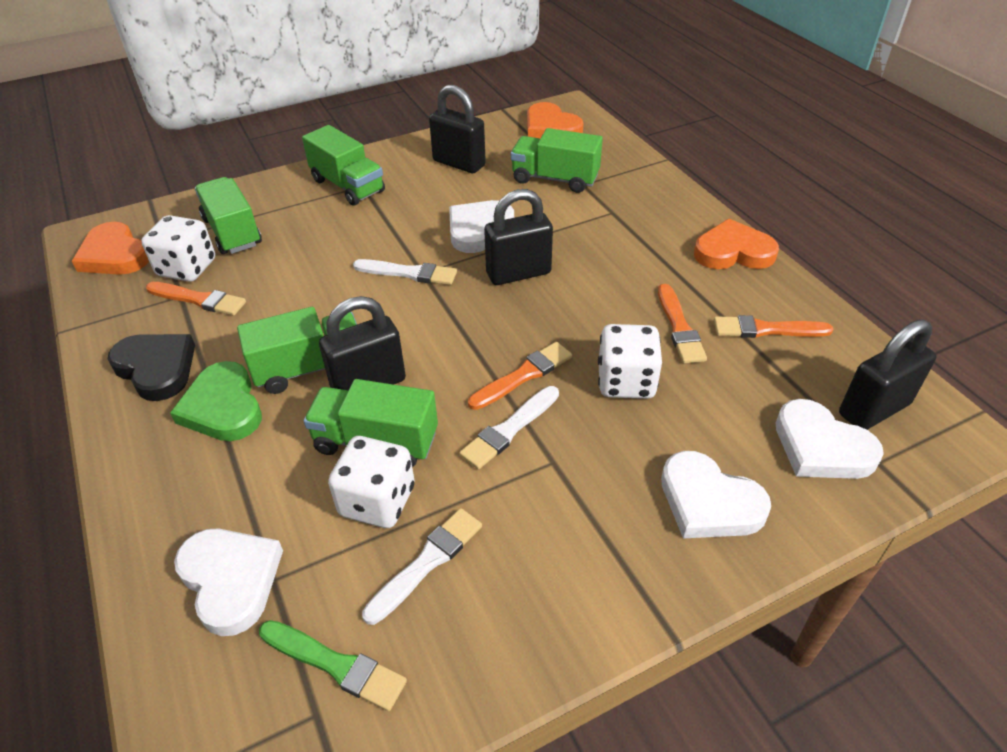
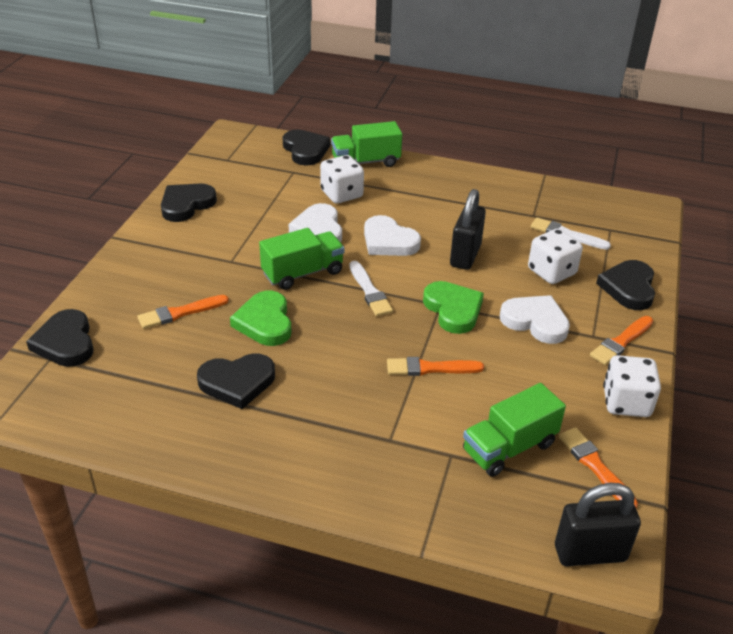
black heart: [108,334,195,401] = 1 -> [26,309,94,367] [161,183,217,222] [197,353,275,409] [283,129,331,166] [596,260,655,310] = 5
black padlock: [319,296,406,390] [429,85,486,173] [484,189,553,285] [839,319,936,430] = 4 -> [450,189,486,270] [555,483,641,566] = 2
green brush: [259,620,407,711] = 1 -> none = 0
green heart: [170,361,262,441] = 1 -> [230,291,292,346] [423,281,484,334] = 2
green truck: [195,177,262,254] [237,307,357,394] [302,125,385,206] [304,379,438,468] [511,128,603,193] = 5 -> [259,228,344,290] [331,121,402,167] [463,383,566,477] = 3
orange heart: [72,222,149,275] [527,102,583,138] [694,219,779,269] = 3 -> none = 0
white brush: [353,259,457,285] [362,508,482,625] [459,386,559,469] = 3 -> [349,261,393,316] [531,217,611,250] = 2
white heart: [174,529,283,636] [449,200,514,253] [661,451,771,538] [776,399,884,479] = 4 -> [288,203,342,242] [364,215,421,256] [500,295,570,344] = 3

